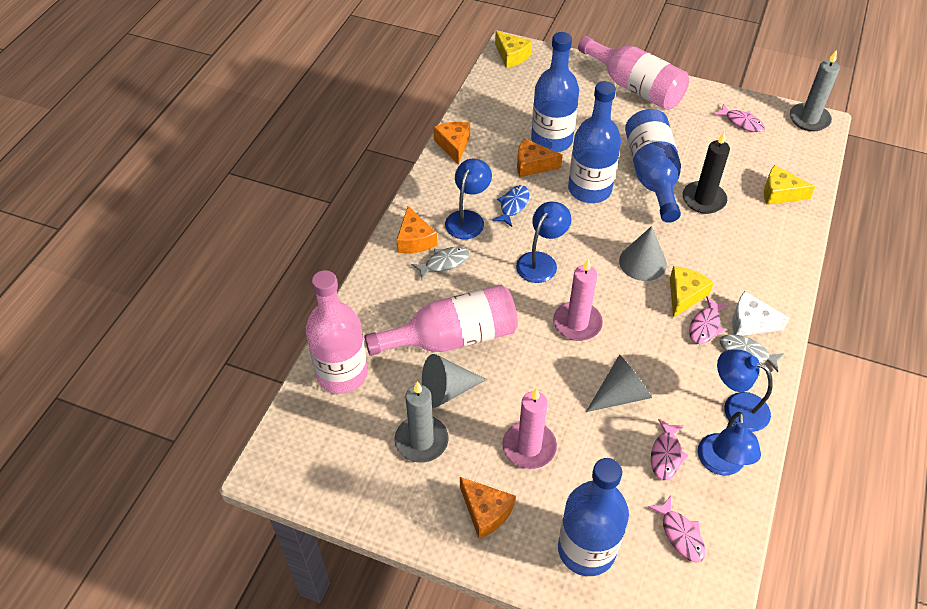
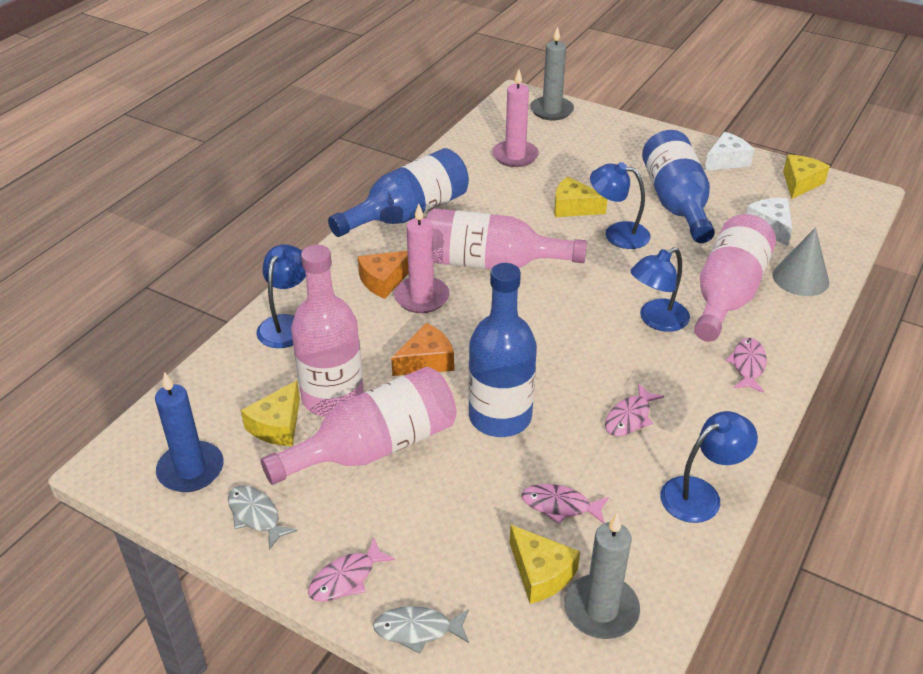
black candle: [683,131,730,214] = 1 -> none = 0
blue bottle: [531,32,579,152] [558,458,629,576] [568,81,621,203] [625,109,681,223] = 4 -> [328,148,469,237] [468,263,537,437] [642,130,715,243] = 3
blue candle: none = 0 -> [155,372,224,492] = 1
blue fish: [492,185,529,227] = 1 -> none = 0
grey cone: [422,354,487,408] [586,355,652,412] [619,226,667,281] = 3 -> [773,227,829,296] = 1
orange cheese: [396,206,437,253] [433,122,470,165] [460,477,515,539] [517,138,563,177] = 4 -> [358,251,408,299] [391,323,454,376] = 2
pink bottle: [306,270,368,394] [364,285,518,356] [578,36,689,110] = 3 -> [261,367,456,485] [291,245,364,417] [426,209,587,269] [694,214,776,342] = 4
white cheese: [732,291,789,336] = 1 -> [704,132,754,171] [746,198,793,246] = 2
yellow cheese: [495,31,532,68] [670,266,714,318] [764,165,815,205] = 3 -> [241,380,300,446] [510,524,580,604] [554,177,608,217] [783,154,830,199] = 4

